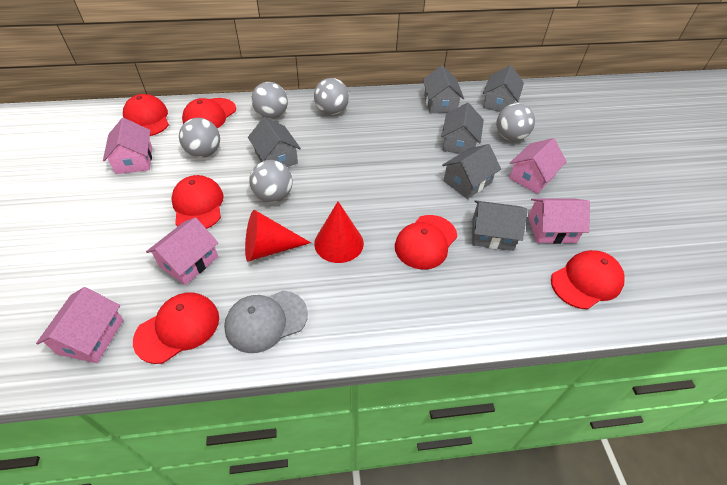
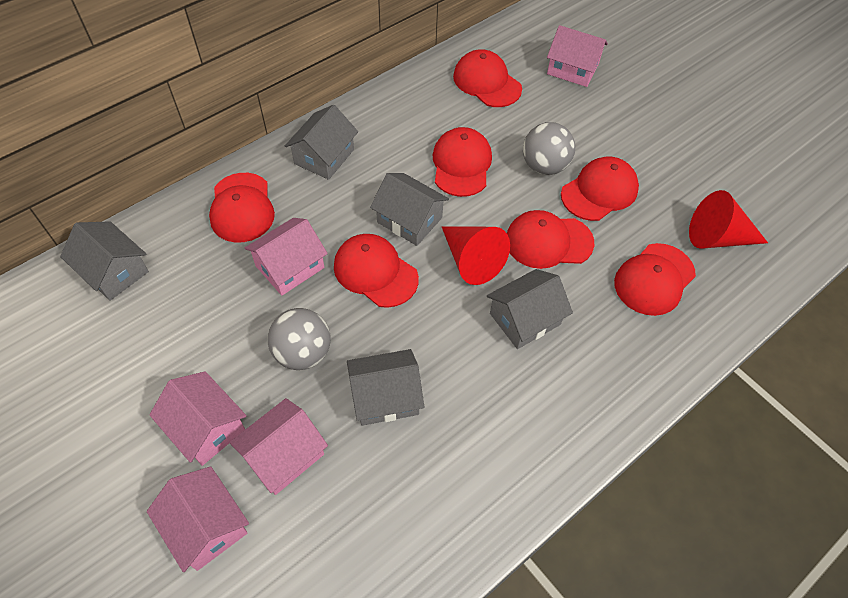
grey ball: [179,118,220,158] [249,160,293,203] [251,82,288,119] [314,78,349,115] [496,103,535,141] = 5 -> [267,308,331,370] [523,122,575,175] = 2
grey cap: [224,290,308,353] = 1 -> none = 0
grey house: [248,117,301,167] [423,65,464,113] [441,102,484,154] [442,144,501,199] [472,200,528,251] [483,65,524,112] = 6 -> [60,221,149,301] [285,105,358,180] [347,349,424,426] [370,173,449,246] [487,269,573,349] = 5
red cap: [123,94,169,136] [133,292,219,364] [171,175,223,229] [182,98,236,128] [395,215,457,269] [551,250,625,309] = 6 -> [209,173,275,242] [334,234,419,308] [433,127,492,197] [453,49,522,107] [507,210,594,269] [561,157,639,221] [614,243,696,316] = 7

